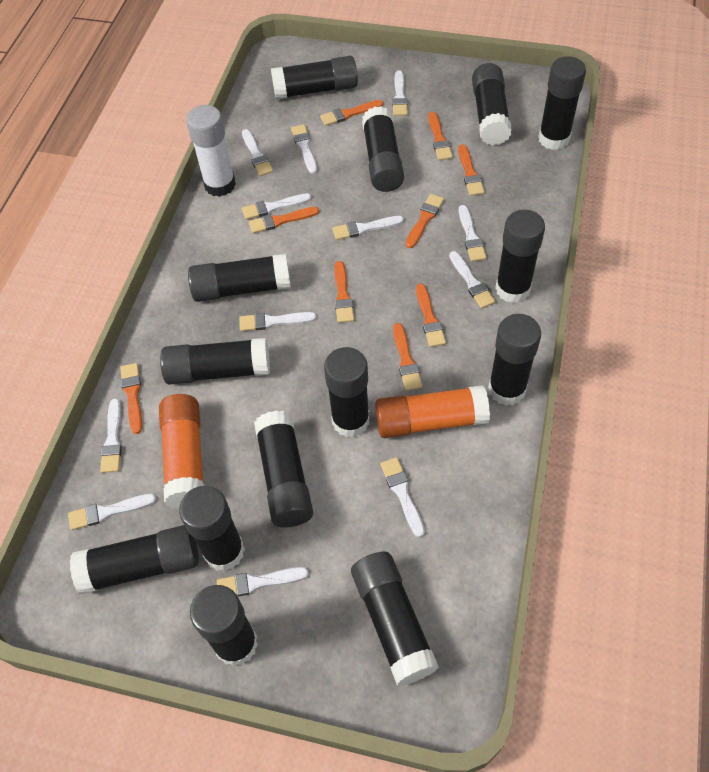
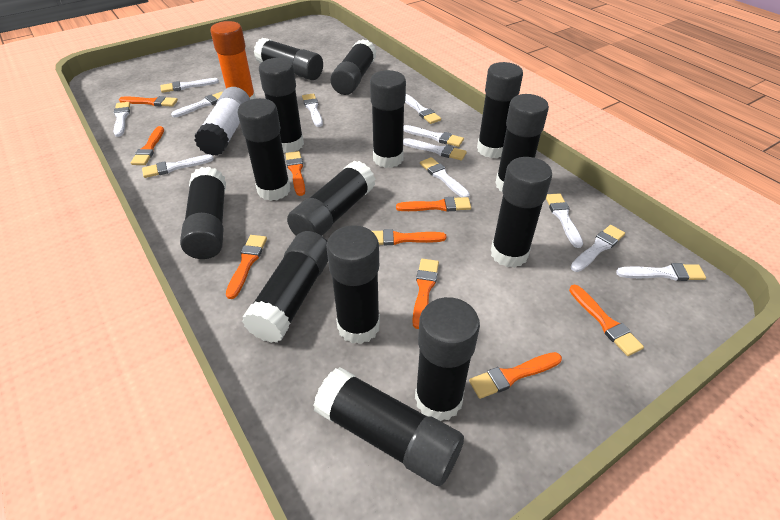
orange glue stick: [159,394,205,509] [375,385,490,438] = 2 -> [210,21,256,100] = 1

